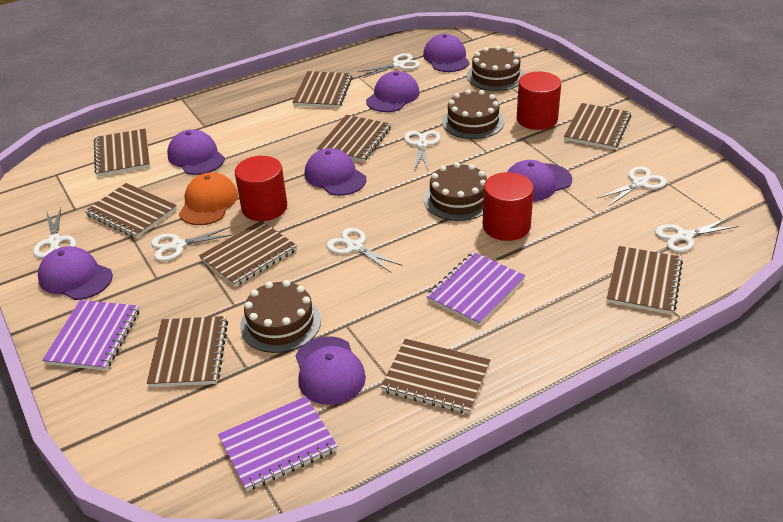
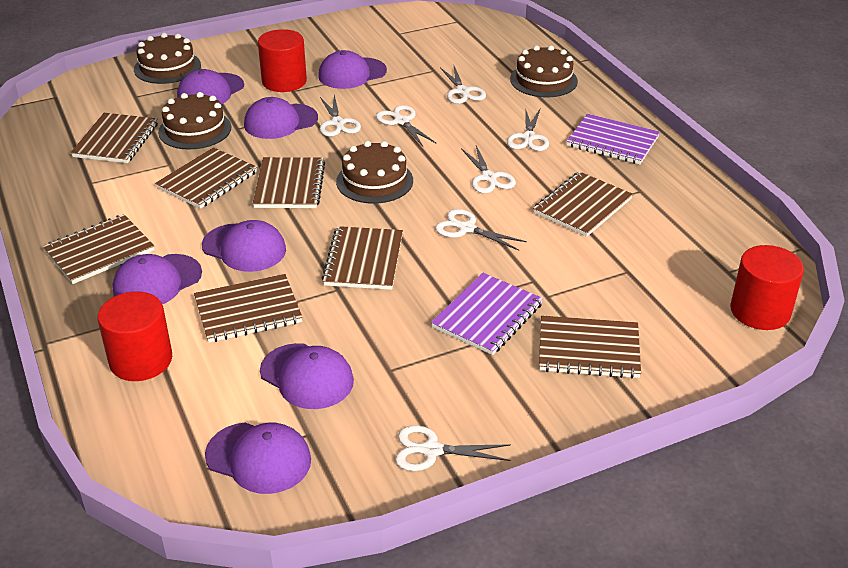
brown notebook: [85,183,177,238] [94,129,150,177] [147,316,228,387] [199,220,297,287] [292,71,353,108] [317,115,391,162] [381,339,490,414] [564,103,631,150] [607,246,683,315] = 9 -> [43,214,154,284] [71,113,158,163] [155,147,257,209] [194,274,303,343] [252,157,325,208] [322,226,403,290] [533,172,633,237] [539,316,641,378] = 8
orange cap: [179,172,238,225] = 1 -> none = 0
purple notebook: [42,300,140,371] [218,396,338,491] [426,252,526,326] = 3 -> [431,273,543,355] [567,114,660,164] = 2

